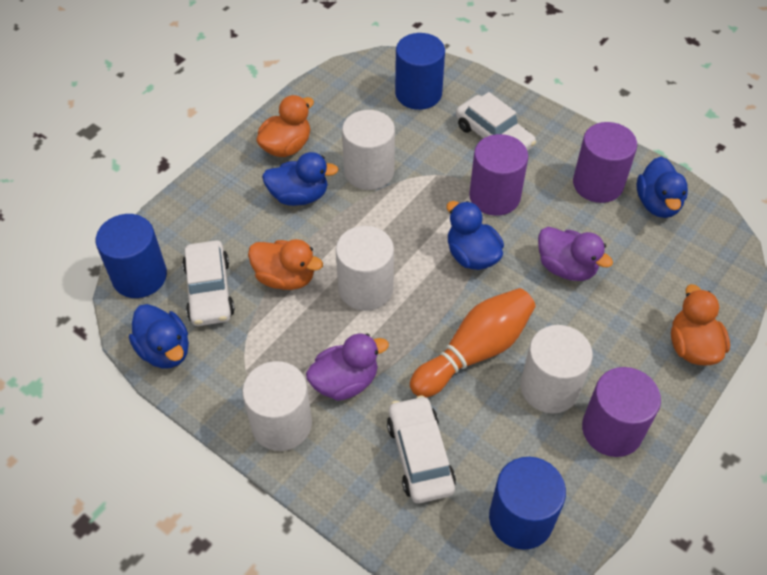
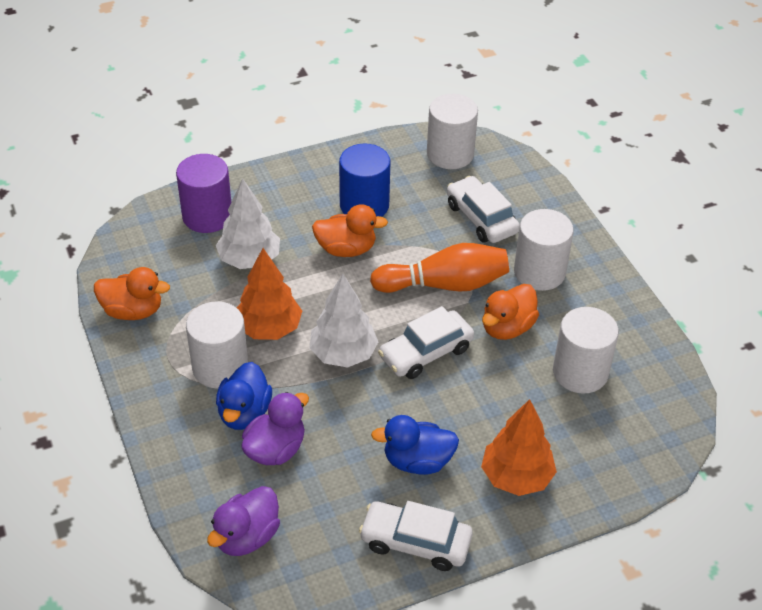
blue cylinder: [96,214,167,298] [395,33,445,110] [489,457,566,550] = 3 -> [339,144,391,217] = 1
blue duck: [129,304,189,369] [262,152,339,206] [447,201,504,270] [636,157,688,218] = 4 -> [216,362,272,430] [371,415,459,475] = 2
orange tree: none = 0 -> [237,248,302,340] [481,399,557,496] = 2
purple cylinder: [469,134,528,216] [573,122,637,203] [582,367,661,457] = 3 -> [176,154,231,233] = 1
white tree: none = 0 -> [216,178,280,269] [310,274,378,368] = 2

